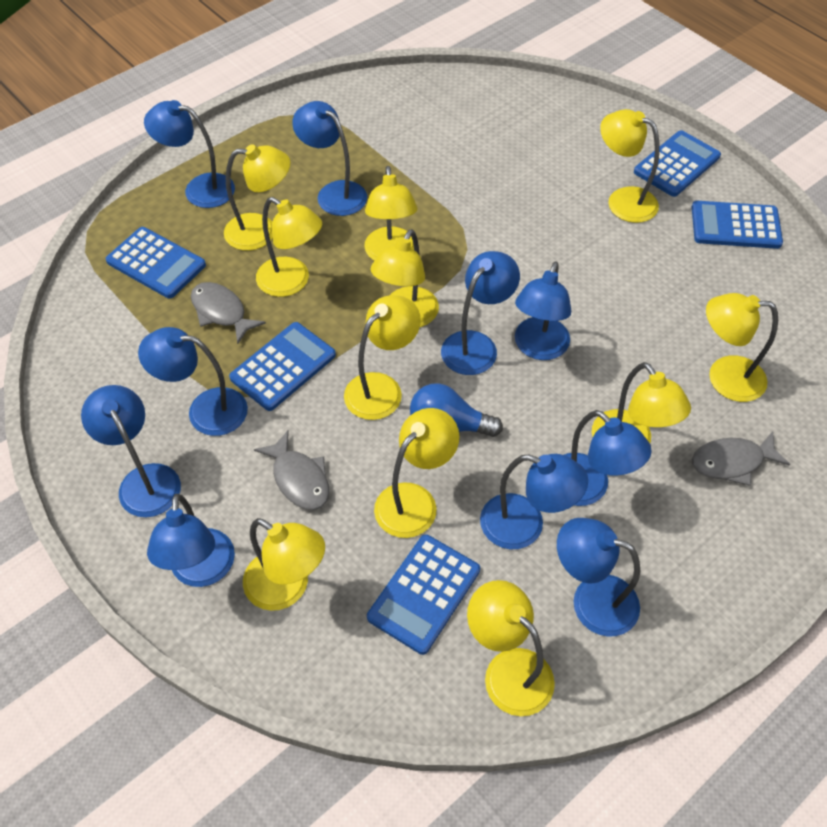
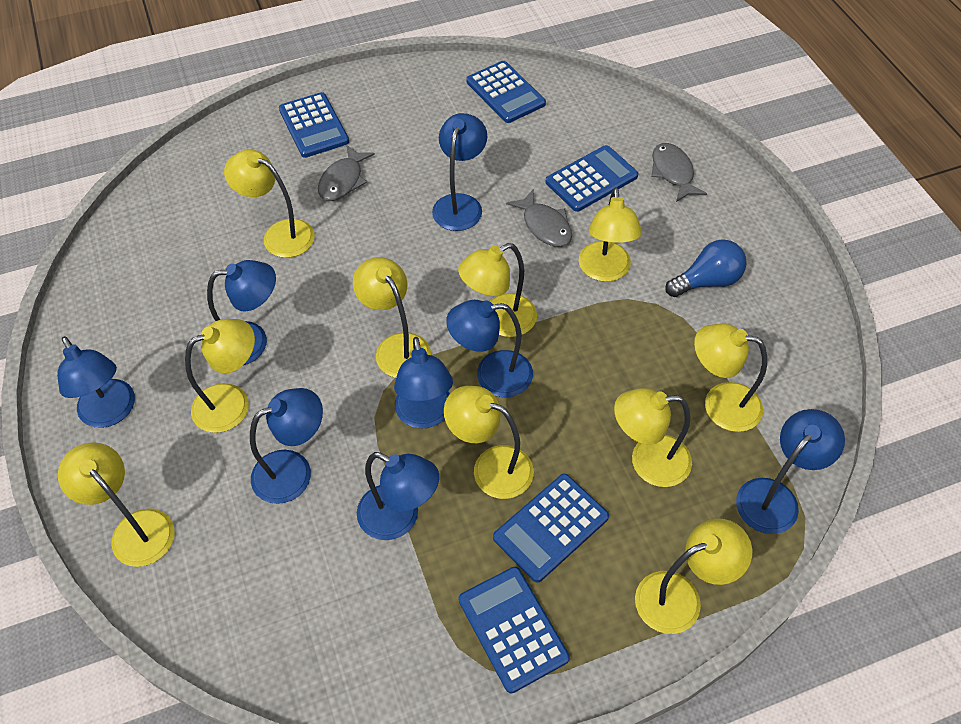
blue lamp: [81,385,181,517] [138,327,248,436] [144,100,235,208] [147,494,235,587] [292,101,367,216] [441,251,520,375] [480,454,588,549] [515,262,571,360] [557,518,640,637] [564,410,652,506] = 10 -> [57,336,135,428] [207,260,276,365] [250,388,323,504] [357,452,439,540] [394,337,453,429] [432,113,487,231] [446,300,533,397] [736,409,845,534] = 8
yellow lamp: [224,144,291,251] [243,518,325,611] [256,197,322,297] [344,295,421,420] [364,166,417,261] [370,229,439,327] [374,408,460,538] [467,580,555,716] [592,362,691,443] [600,109,660,223] [706,293,778,402] = 11 -> [58,442,175,567] [185,319,255,433] [224,149,315,258] [353,257,431,378] [444,386,534,499] [458,243,537,337] [579,187,642,282] [614,388,692,487] [635,519,752,634] [694,323,767,432] = 10

